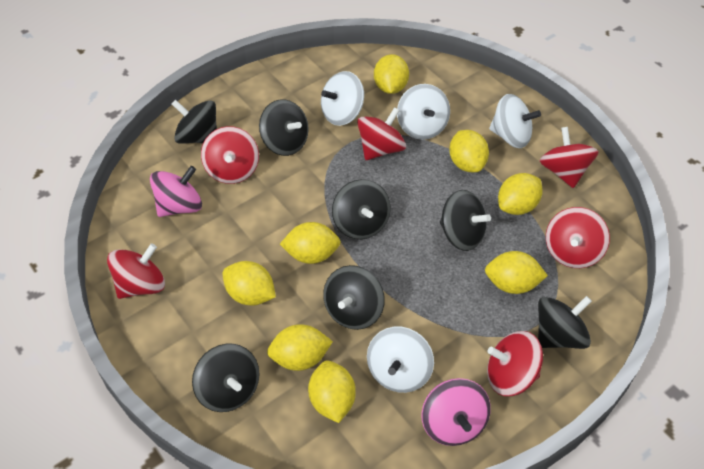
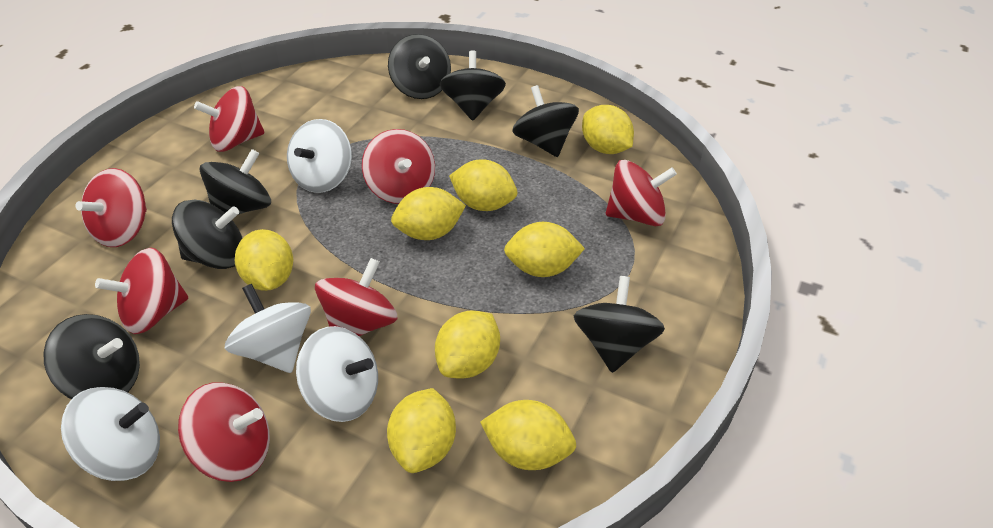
pink spinning top: [150,166,202,217] [421,378,491,446] = 2 -> none = 0
red spinning top: [107,243,165,299] [201,126,259,184] [357,107,406,160] [487,331,543,396] [540,127,599,188] [546,207,610,268] = 6 -> [76,168,147,247] [95,248,188,334] [178,382,270,482] [194,86,264,152] [315,258,398,336] [362,129,435,204] [606,160,677,226] = 7

